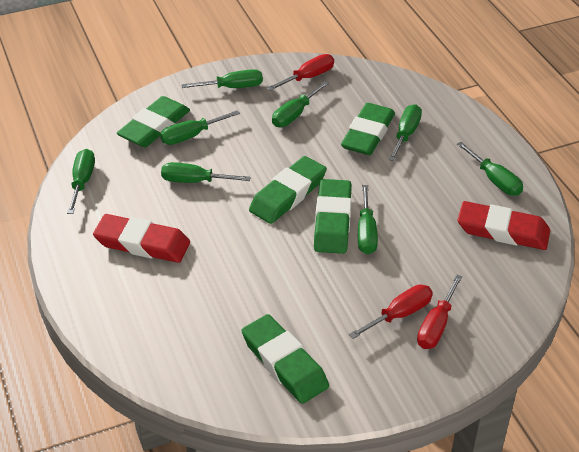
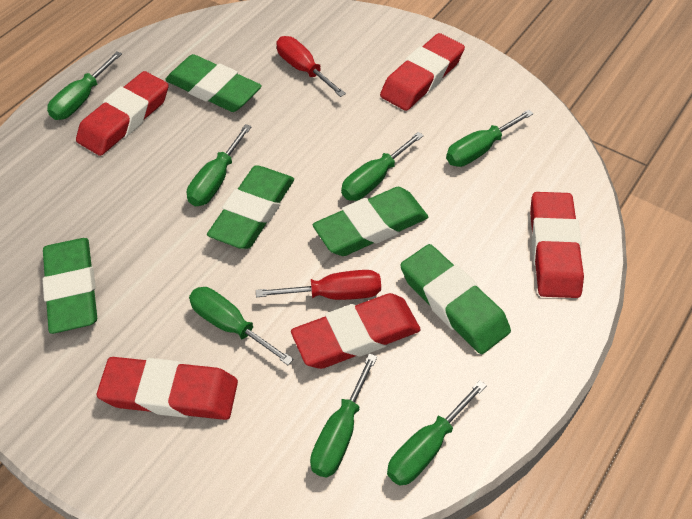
green screwdriver: [67,149,95,214] [160,110,240,145] [161,162,251,183] [181,69,263,88] [272,81,329,127] [358,185,378,254] [389,104,422,161] [457,142,523,196] = 8 -> [47,51,122,120] [187,124,252,206] [189,287,294,365] [310,353,377,478] [341,132,424,201] [387,380,487,486] [446,110,534,167] = 7
red eraser: [93,214,190,263] [458,201,550,250] = 2 -> [76,71,169,156] [97,357,238,420] [291,293,421,369] [380,33,465,111] [530,192,584,298] = 5
red screwdriver: [267,54,334,91] [349,284,433,339] [417,275,463,349] = 3 -> [256,270,381,300] [276,36,346,97] = 2

